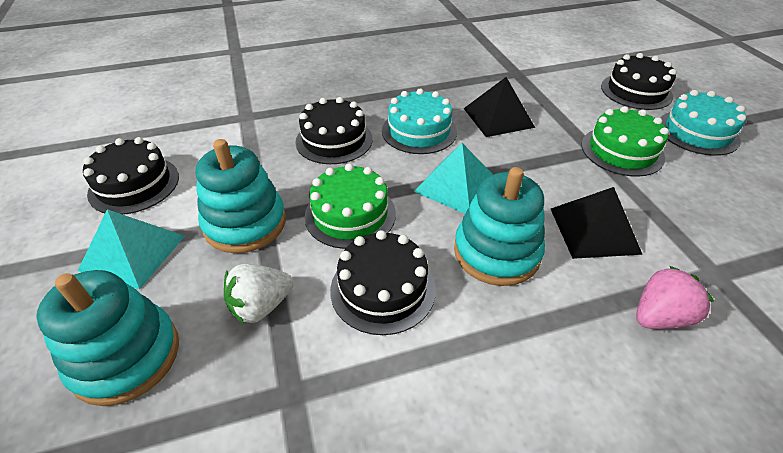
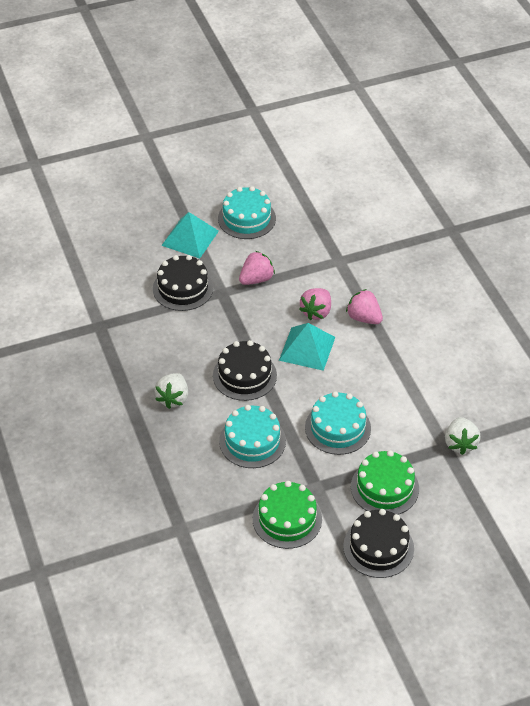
black cake: [83,137,179,215] [295,97,373,164] [330,230,436,335] [601,53,677,110] = 4 -> [153,255,214,311] [213,340,277,401] [343,509,414,578] = 3
black pyramid: [463,77,535,137] [551,187,643,259] = 2 -> none = 0
pink strawberry: [636,266,714,329] = 1 -> [239,251,275,285] [299,288,331,320] [346,289,383,324] = 3
turquoise cake: [382,89,457,154] [661,90,746,156] = 2 -> [218,186,276,239] [219,405,286,468] [305,391,371,455] = 3
turquoise stacking toy: [36,270,179,406] [195,139,286,253] [454,167,545,286] = 3 -> none = 0
white strawberry: [224,264,293,324] = 1 -> [154,373,188,409] [445,417,481,455] = 2

